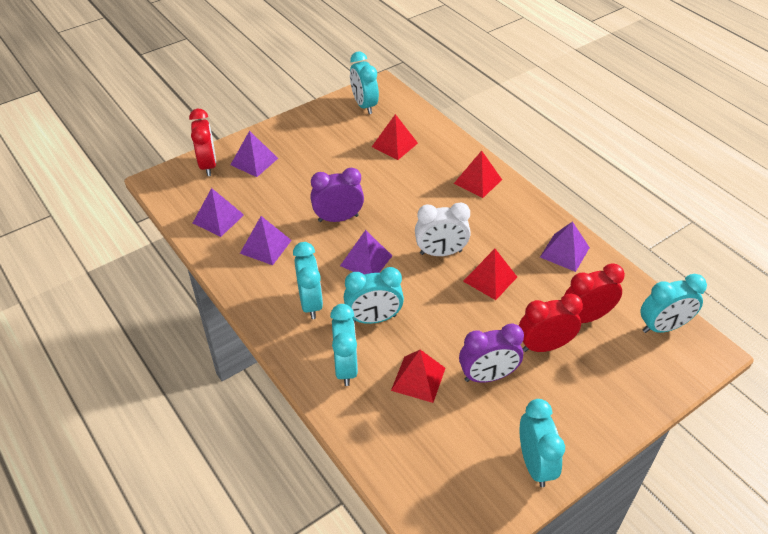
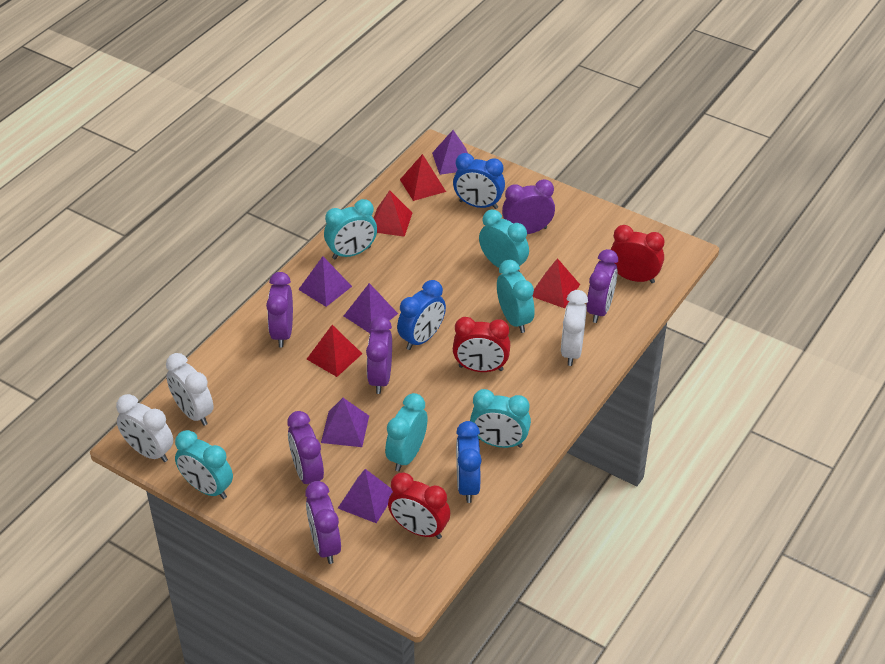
blue clock: none = 0 -> [397,280,446,350] [453,153,505,209] [456,421,482,503] = 3
purple clock: [310,168,364,222] [459,324,524,383] = 2 -> [266,272,293,348] [287,411,324,484] [306,481,341,564] [366,316,392,394] [502,179,555,234] [586,249,618,323] = 6
white clock: [415,202,471,256] = 1 -> [116,394,173,462] [166,353,214,426] [561,290,588,366] = 3

